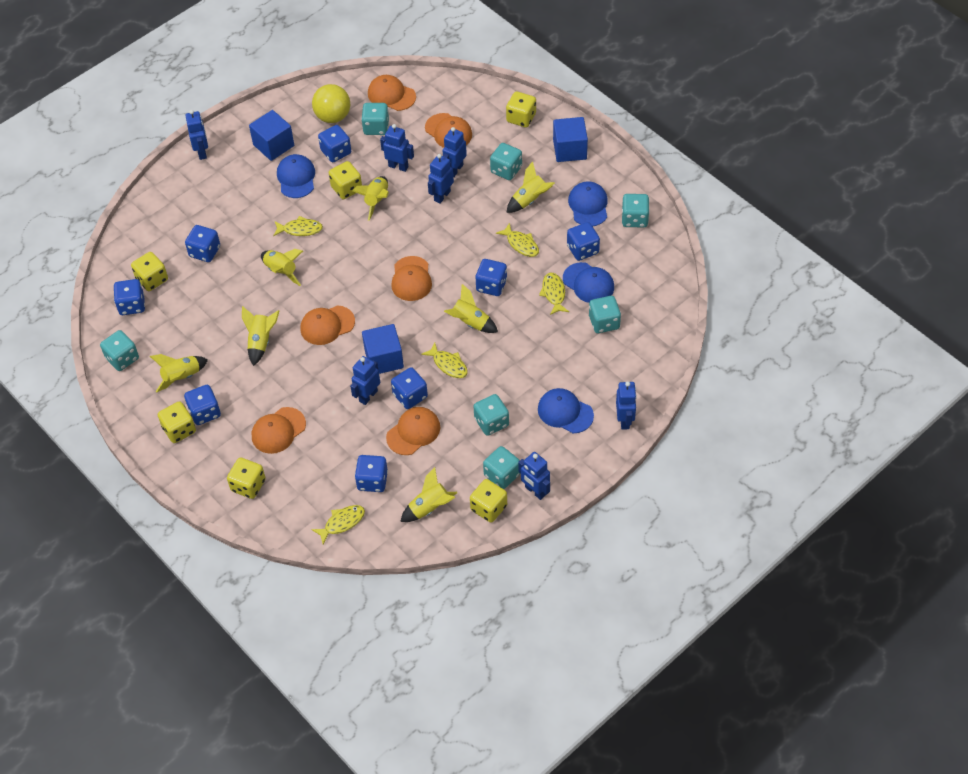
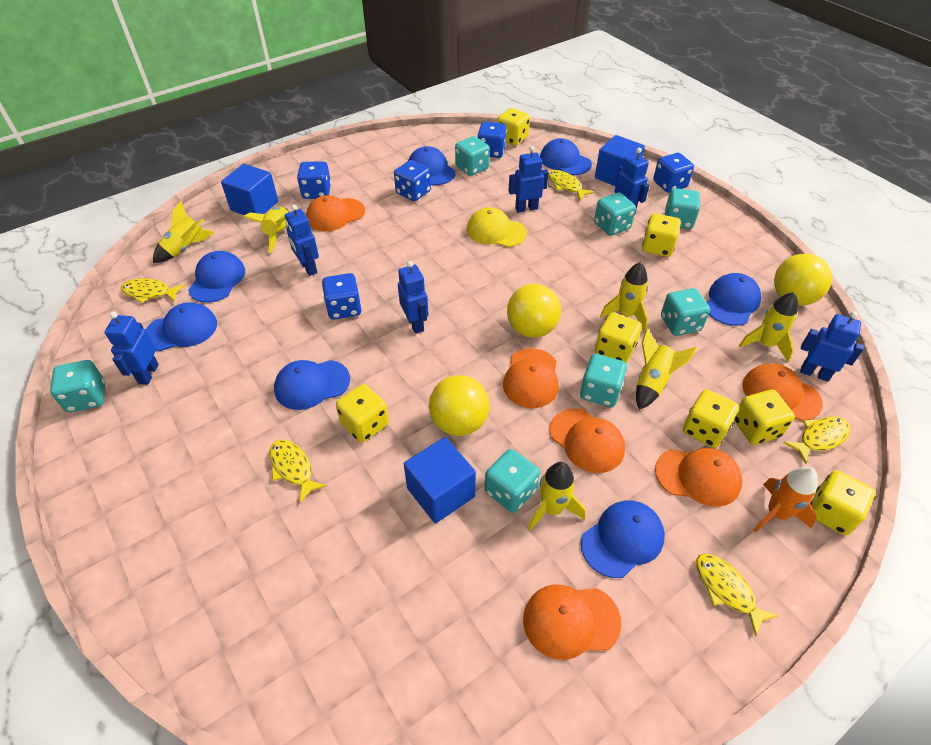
blue cap: [277,154,315,198] [538,388,594,433] [563,262,614,303] [568,181,608,226] = 4 -> [146,302,217,351] [188,251,245,303] [274,360,350,410] [408,146,456,185] [540,138,592,175] [581,500,665,578] [707,273,761,326] = 7
blue dice: [114,279,145,315] [184,385,221,425] [185,225,220,262] [318,125,351,162] [355,455,388,492] [391,367,428,409] [476,259,507,296] [567,222,600,261] = 8 -> [297,161,331,199] [322,273,362,320] [394,160,431,201] [477,122,507,158] [653,153,694,193] = 5
blue robot: [186,110,208,160] [350,356,380,405] [380,124,414,172] [428,154,454,204] [443,127,467,177] [518,452,550,500] [616,382,637,430] = 7 -> [104,312,159,385] [285,204,319,276] [398,261,429,334] [508,146,549,213] [615,148,650,213] [800,311,864,382] = 6
orange rocket: none = 0 -> [753,467,818,533] = 1
yellow ball: [312,84,350,123] = 1 -> [429,375,490,436] [507,284,561,338] [774,254,832,306] = 3
yellow cap: none = 0 -> [467,208,527,247] = 1
yellow dice: [131,252,168,291] [158,401,196,443] [227,458,266,499] [329,161,362,199] [470,479,507,523] [506,91,536,127] = 6 -> [336,384,389,443] [497,108,530,146] [595,312,642,363] [642,213,681,257] [683,389,739,448] [734,390,795,445] [810,470,875,535] = 7
yellow rocket: [150,354,208,392] [242,306,279,366] [261,249,303,286] [352,176,389,221] [400,467,457,522] [444,284,498,333] [506,161,555,213] = 7 -> [153,201,214,263] [243,207,289,253] [528,462,586,530] [600,262,648,331] [636,328,697,410] [739,292,798,362] = 6

